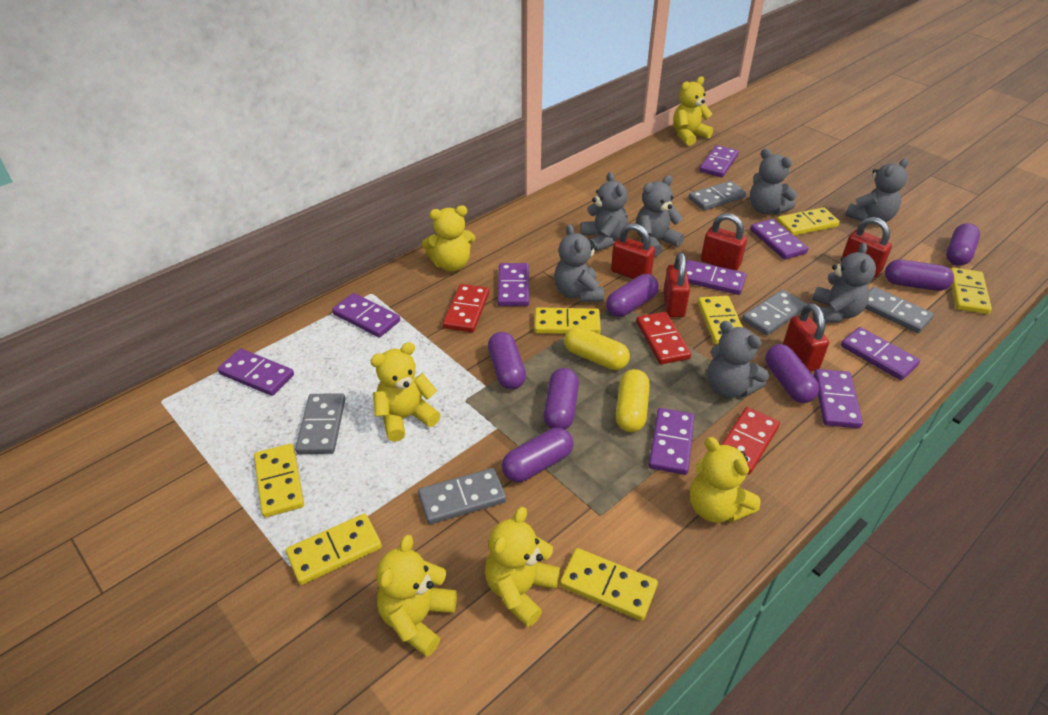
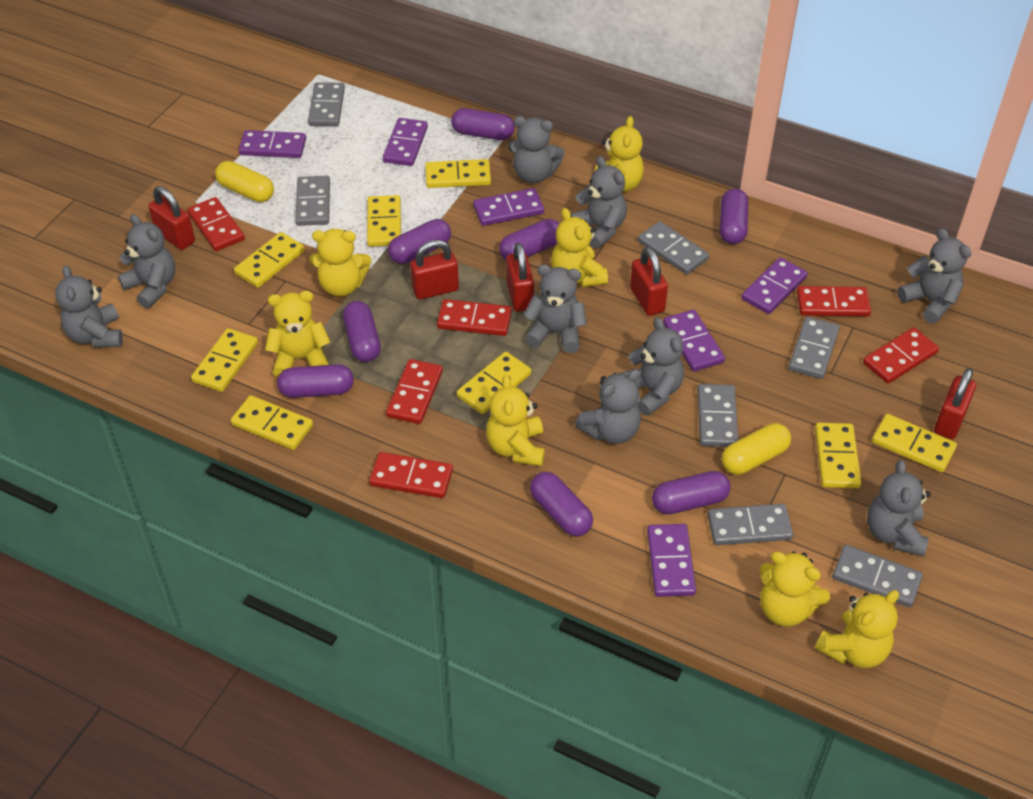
grey domino: [295,393,345,454] [418,468,506,524] [688,181,747,211] [742,290,807,336] [865,287,934,333] = 5 -> [295,176,330,226] [308,82,345,126] [638,221,709,275] [697,384,738,447] [708,504,793,545] [788,316,840,379] [832,545,923,607] = 7
grey teddy bear: [554,224,604,302] [581,172,628,252] [636,175,684,257] [708,321,769,398] [750,148,797,215] [812,243,876,322] [845,158,908,222] = 7 -> [55,266,123,348] [118,214,175,308] [508,116,565,183] [524,264,587,353] [571,156,627,249] [575,369,641,444] [621,317,684,416] [867,460,931,556] [897,228,972,324] = 9
purple capsule: [488,332,526,389] [502,428,574,482] [543,368,579,429] [606,274,659,317] [765,344,819,403] [885,259,954,291] [946,223,980,266] = 7 -> [277,364,354,398] [343,301,381,362] [388,219,451,264] [451,108,515,140] [499,219,559,260] [530,472,593,536] [652,471,731,515] [720,189,748,244] = 8
purple domino: [218,349,294,396] [332,293,400,338] [498,263,529,306] [649,408,695,475] [686,260,747,295] [699,145,739,177] [750,219,808,260] [814,369,863,428] [841,327,920,380] = 9 -> [239,130,306,158] [383,118,428,166] [473,188,544,226] [647,524,696,597] [663,309,725,372] [741,257,808,314] = 6
red domino: [443,284,489,332] [636,312,691,364] [721,407,780,474] = 3 -> [187,197,245,251] [369,452,453,498] [386,359,443,424] [437,299,512,336] [797,286,871,317] [863,327,939,384] = 6
yellow domino: [254,444,304,517] [286,514,382,585] [535,307,601,334] [560,548,658,621] [698,296,743,344] [776,207,840,236] [951,267,992,314] = 7 -> [191,328,258,392] [231,395,313,450] [234,232,305,288] [367,195,401,246] [425,159,491,188] [457,352,531,414] [815,423,861,488] [872,414,957,472] = 8
yellow teddy bear: [370,342,440,442] [376,535,457,657] [422,205,475,271] [485,507,560,627] [673,76,713,146] [690,437,761,523] = 6 -> [265,291,330,377] [310,229,371,297] [486,375,545,466] [551,208,608,287] [595,116,644,192] [759,551,830,627] [815,590,899,668] = 7

